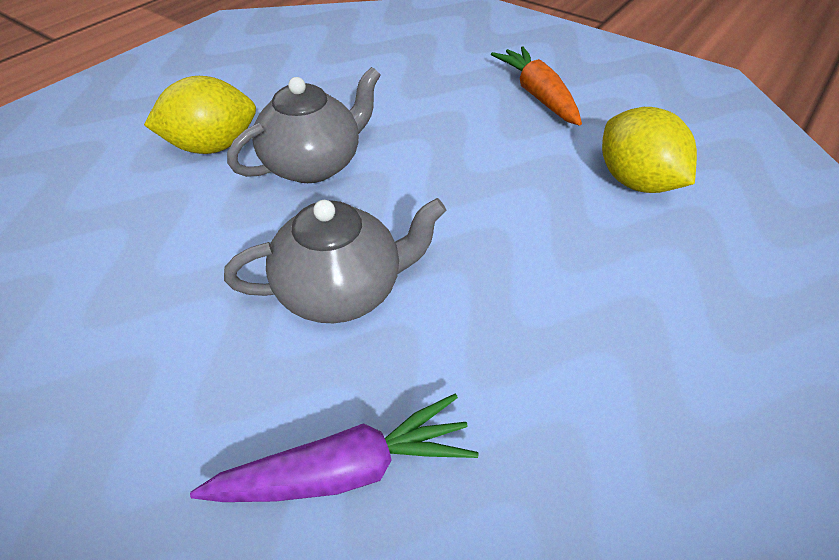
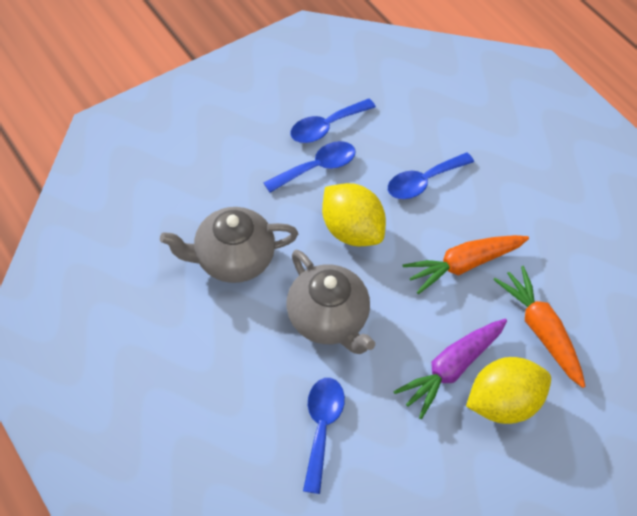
blue spoon: none = 0 -> [263,141,356,193] [290,99,376,143] [303,378,345,494] [388,152,474,199] = 4
orange carrot: [491,46,582,126] = 1 -> [403,235,529,294] [493,266,586,388] = 2

